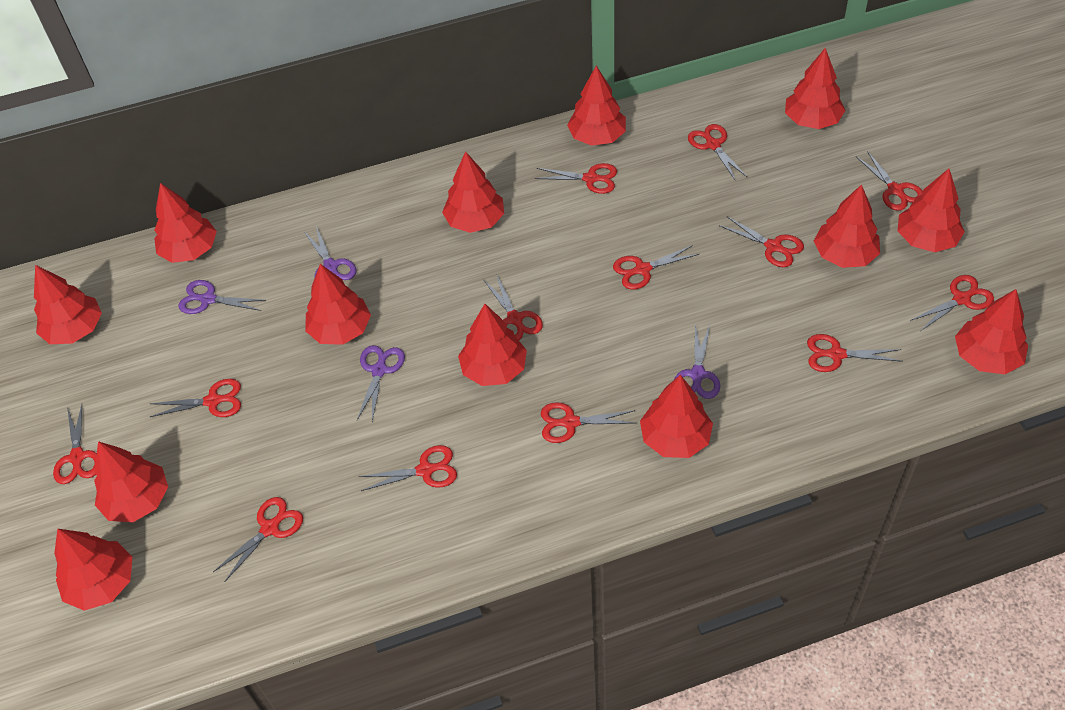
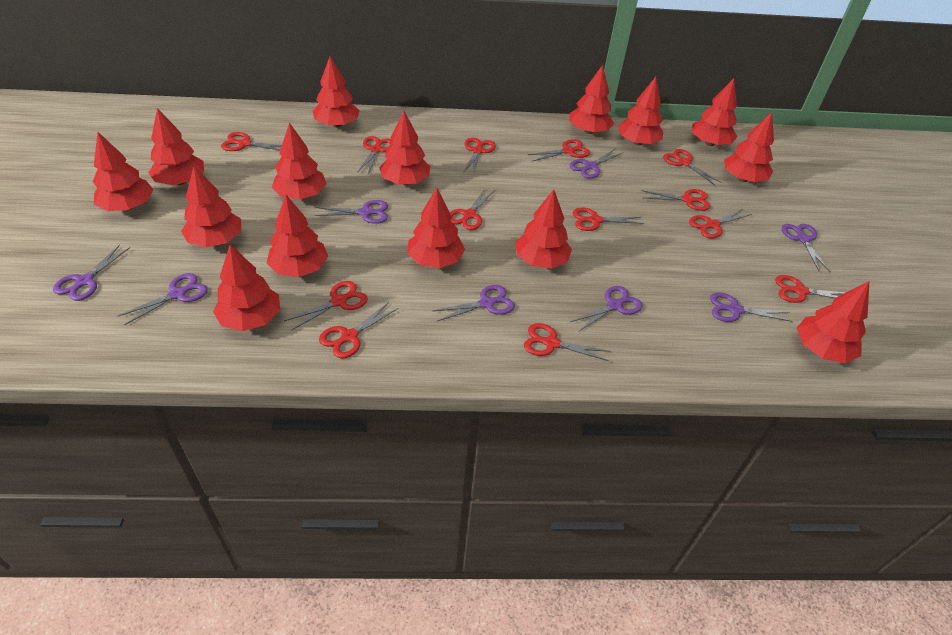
purple scissors: [179,280,266,314] [304,226,356,280] [357,345,405,421] [674,324,720,399] = 4 -> [53,245,130,301] [117,273,208,325] [315,200,388,224] [433,285,515,321] [569,149,622,179] [570,286,642,331] [710,292,793,322] [782,224,830,272] = 8
red tree: [34,265,102,344] [54,529,132,611] [94,441,168,522] [154,183,217,263] [305,264,371,345] [442,151,504,233] [458,304,527,386] [567,66,626,146] [640,375,713,458] [785,48,846,129] [814,184,880,268] [898,169,965,252] [955,289,1028,374] = 13 -> [93,132,154,211] [148,108,204,185] [181,166,241,247] [213,244,280,331] [267,195,328,277] [272,122,327,199] [312,56,360,127] [379,111,430,185] [407,188,465,268] [515,190,572,269] [569,65,614,134] [618,77,663,145] [692,78,737,146] [724,112,774,182] [797,281,869,363] = 15

